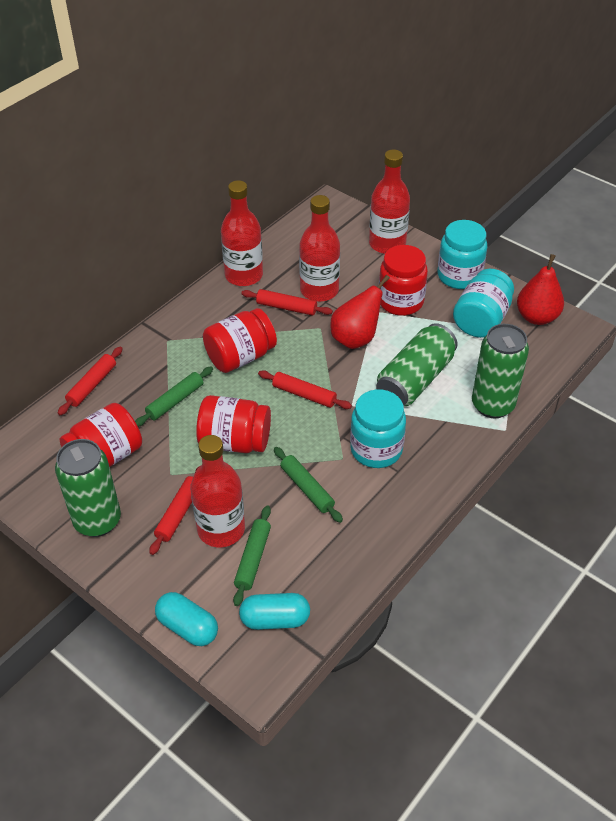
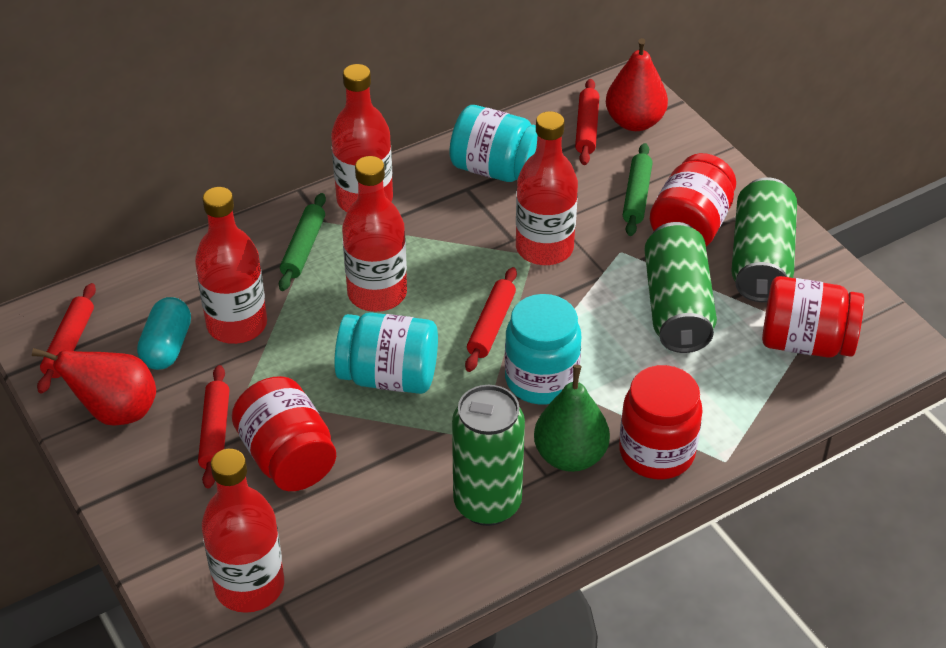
green pear: none = 0 -> [534,365,610,472] = 1
green rolling pin: [135,366,213,427] [233,505,271,606] [274,447,343,523] = 3 -> [279,193,326,291] [623,143,653,236] = 2
red bottle: [190,435,245,547] [221,180,263,286] [299,195,340,302] [369,149,410,254] = 4 -> [195,187,267,344] [202,449,284,613] [331,64,393,212] [342,156,407,312] [516,111,578,265] = 5
turquoise capsule: [155,592,218,646] [239,593,310,630] = 2 -> [137,297,191,370] = 1

